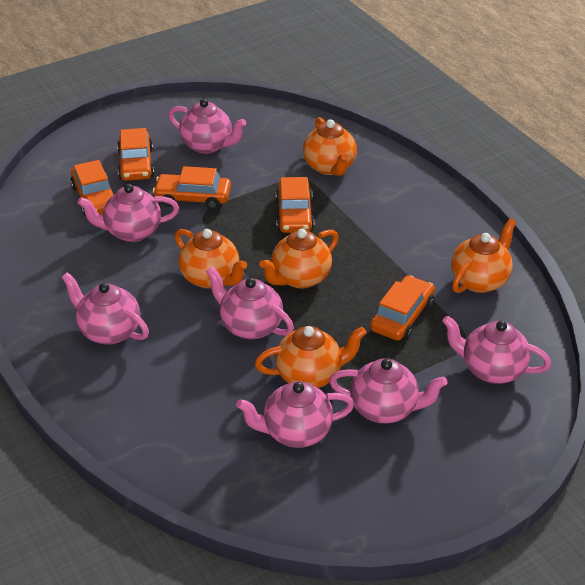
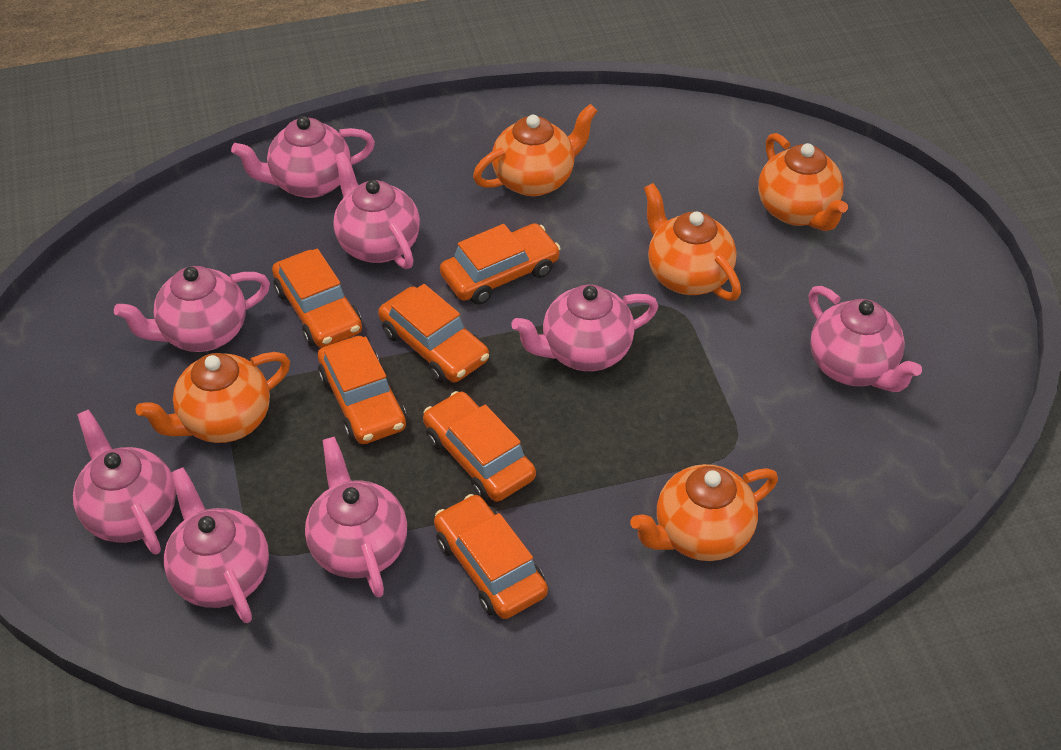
orange car: [70,160,114,216] [117,128,154,181] [153,166,231,210] [276,177,315,233] [370,275,435,341] = 5 -> [272,248,362,348] [318,336,406,444] [378,284,489,383] [423,391,536,502] [434,494,548,619] [440,223,561,304] = 6
pink teapot: [61,272,149,345] [77,184,179,242] [168,99,246,154] [206,266,294,339] [236,381,354,448] [329,358,448,424] [442,316,551,384] = 7 -> [73,409,176,554] [114,266,270,352] [164,467,269,623] [231,116,375,198] [305,437,407,598] [333,152,420,269] [511,284,658,371] [809,286,922,392] = 8

